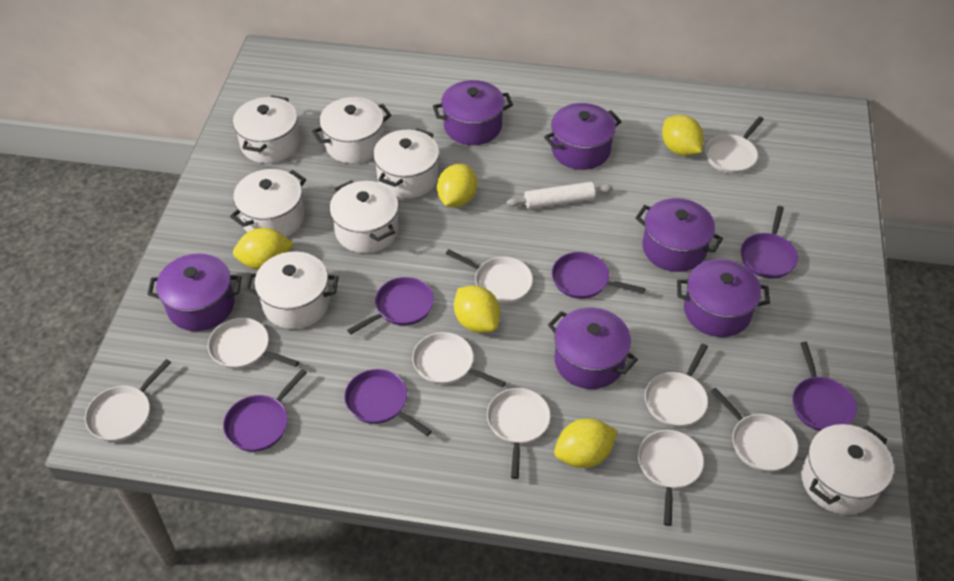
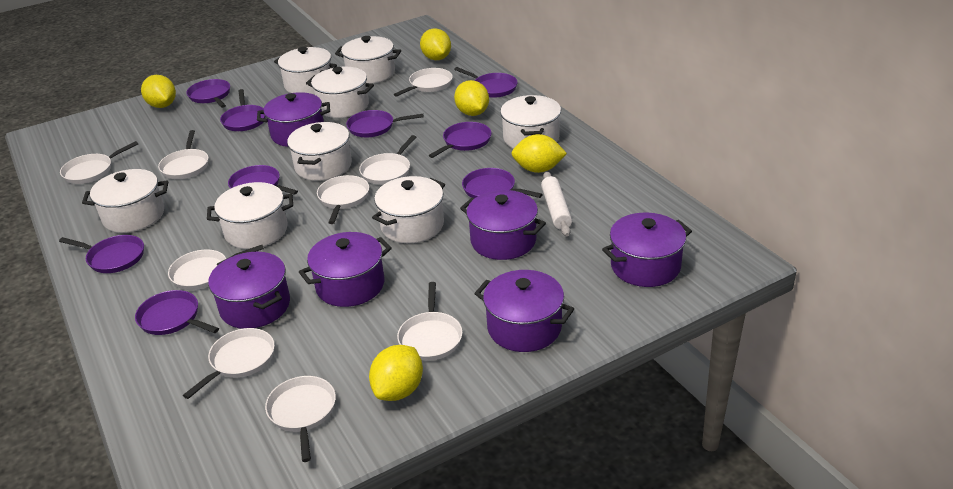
purple pan: [223,369,307,452] [344,369,432,436] [347,277,434,334] [552,252,645,299] [741,206,798,279] [792,342,857,431] = 6 -> [59,235,144,273] [135,290,219,335] [186,79,230,108] [220,89,266,131] [228,165,298,195] [346,110,424,137] [429,122,492,158] [454,67,517,98] [462,168,543,198] = 9
white pot: [230,169,306,237] [233,95,300,163] [245,251,338,329] [312,97,392,164] [329,180,399,253] [373,128,439,198] [801,424,894,515] = 7 -> [82,169,168,233] [207,182,293,249] [274,47,337,94] [287,122,352,181] [306,67,374,118] [335,36,401,84] [372,176,445,243] [500,95,561,149] = 8

